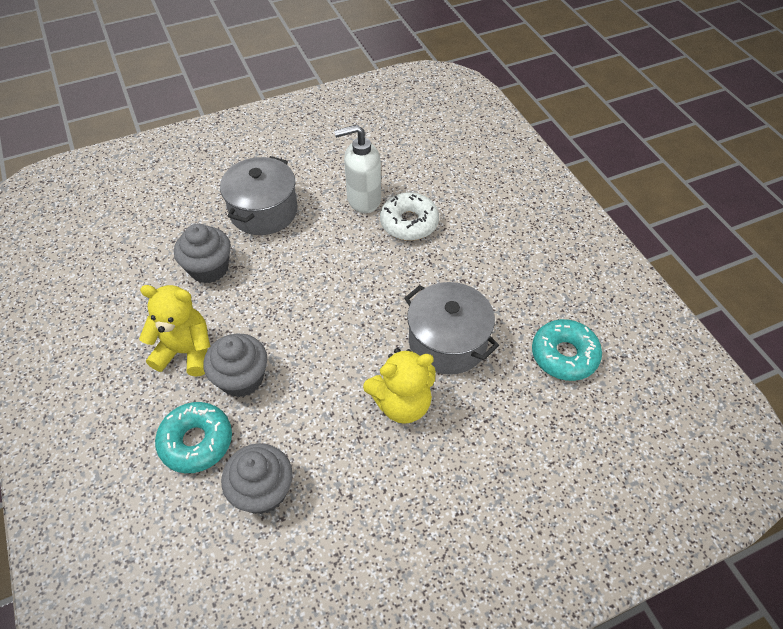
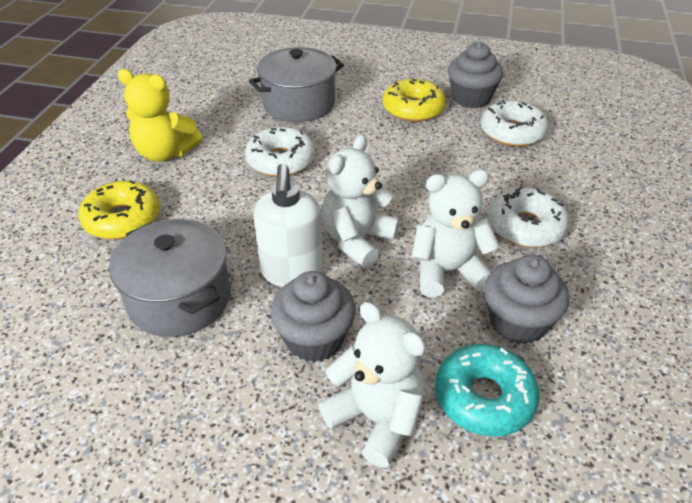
turquoise donut: [155,402,232,473] [532,319,602,381] = 2 -> [435,344,540,437] = 1
white donut: [380,192,439,241] = 1 -> [245,127,315,177] [481,100,549,147] [488,186,569,248] = 3
white teddy bear: none = 0 -> [319,302,426,468] [322,134,400,268] [412,169,500,298] = 3
yellow donut: none = 0 -> [79,180,160,240] [383,79,446,122] = 2
yellow teddy bear: [139,285,210,377] [363,348,436,424] = 2 -> [118,69,202,162] = 1

